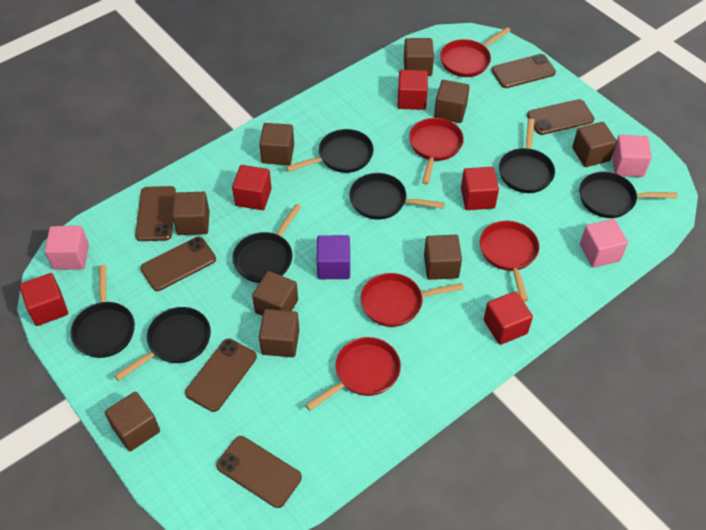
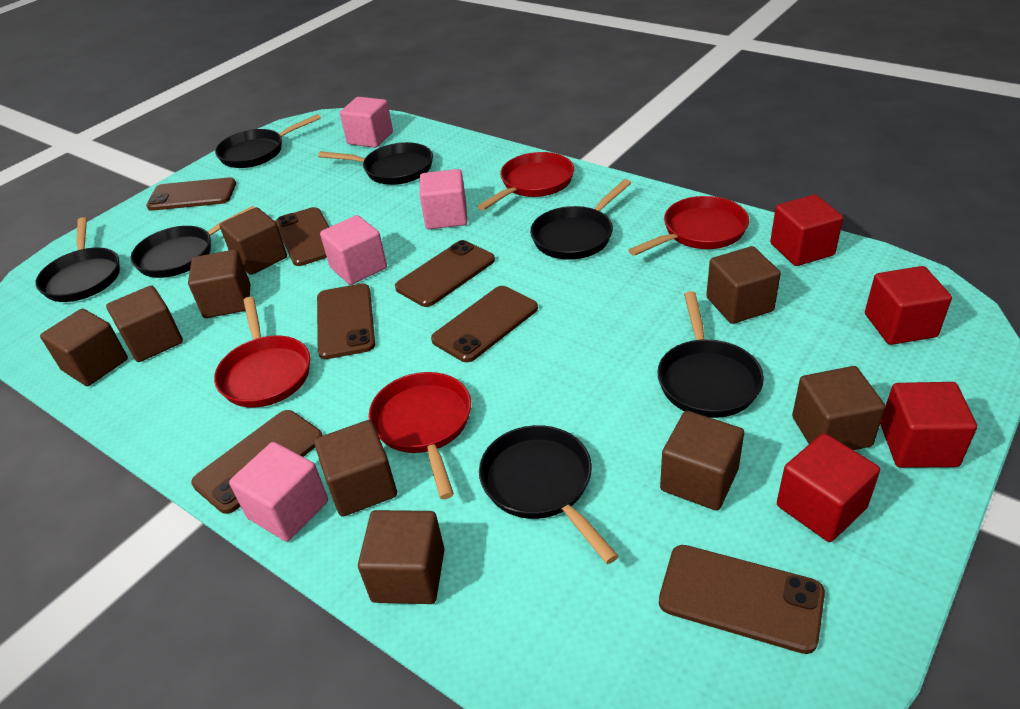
brown phone: [135,186,176,241] [140,237,216,291] [185,339,257,412] [216,436,302,508] [491,54,556,88] [527,99,594,135] = 6 -> [146,177,236,211] [191,410,323,514] [275,207,329,266] [317,284,375,359] [395,240,495,307] [431,286,538,362] [659,545,825,654] = 7
pink cube: [45,226,89,270] [580,219,628,268] [612,135,652,177] = 3 -> [229,442,328,542] [320,215,387,285] [340,97,393,148] [420,169,467,229] = 4
purple cube: [317,235,350,279] = 1 -> none = 0
red cube: [19,273,68,326] [232,165,272,210] [398,70,428,110] [461,167,499,210] [484,291,533,345] = 5 -> [770,194,843,266] [777,433,880,542] [865,266,952,345] [880,382,977,468] = 4
red pan: [305,337,401,411] [360,273,464,327] [409,118,464,185] [440,27,511,77] [480,221,539,302] = 5 -> [214,297,310,407] [368,372,471,499] [477,152,574,210] [628,196,749,256] = 4

